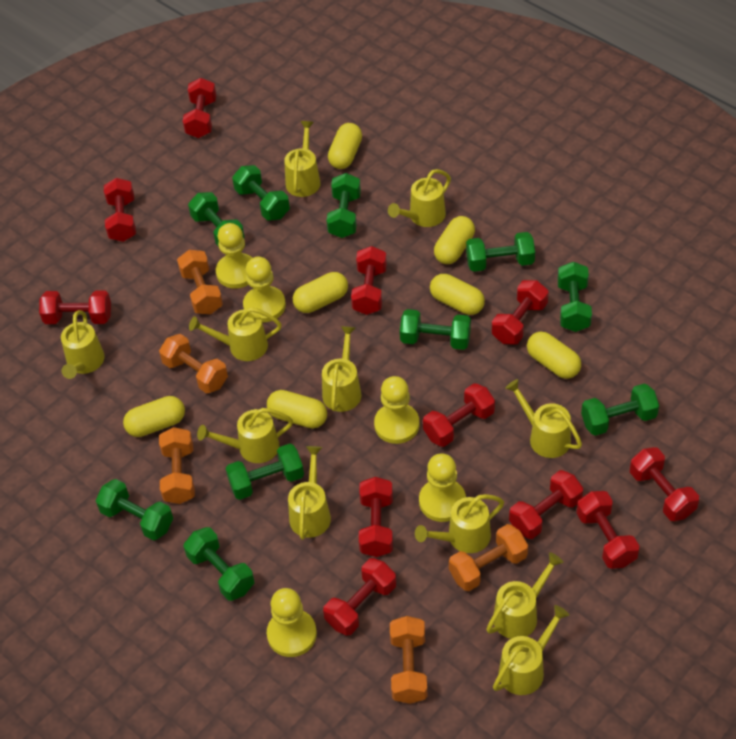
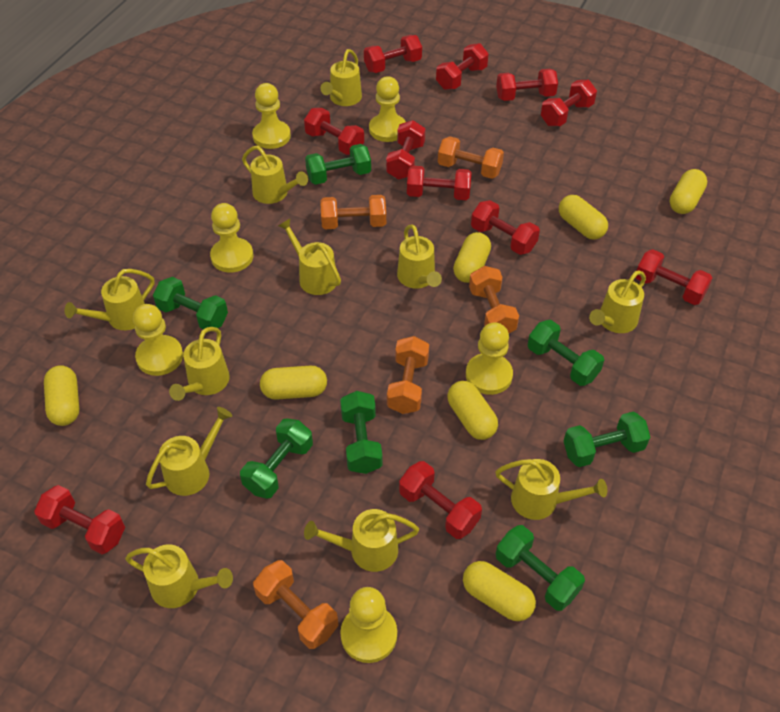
green dumbbell: [96,479,173,541] [184,527,254,601] [188,192,245,247] [226,443,304,500] [232,165,290,221] [326,173,361,238] [400,309,471,350] [466,232,535,272] [558,262,592,332] [581,383,659,436] = 10 -> [153,277,228,329] [240,418,313,499] [305,144,371,185] [340,391,382,474] [496,525,585,611] [528,320,604,386] [564,411,650,467] = 7
yellow pawn: [216,223,252,289] [243,257,286,322] [267,588,317,657] [374,376,420,444] [419,453,466,522] = 5 -> [133,304,183,376] [210,203,253,273] [252,83,291,149] [340,587,397,663] [369,76,406,142] [466,322,513,395] = 6

